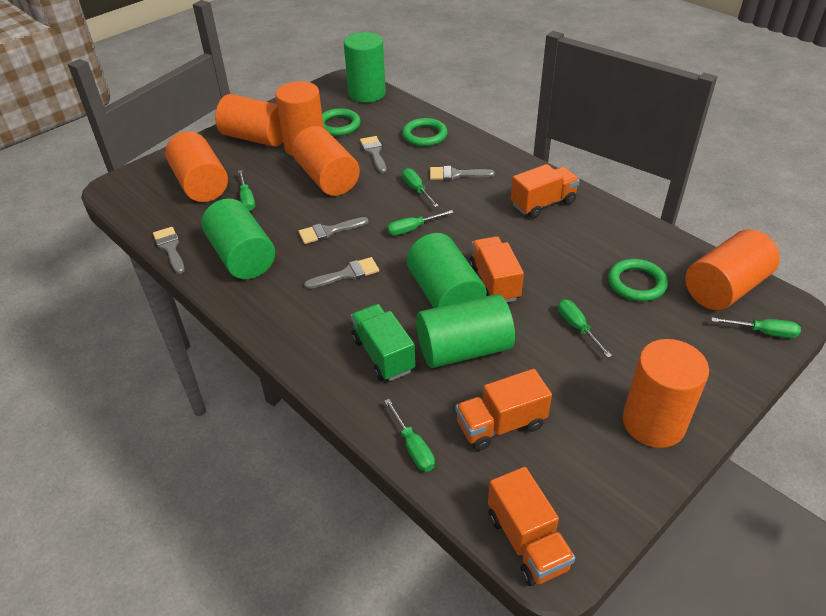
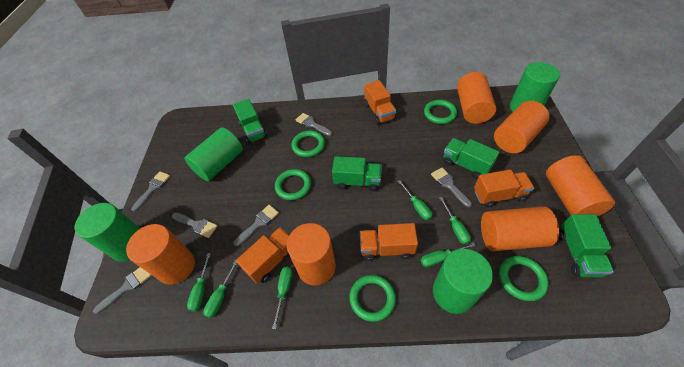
green ring: [322,108,361,136] [402,118,448,146] [608,259,668,301] = 3 -> [275,169,311,200] [292,131,325,157] [349,275,396,322] [424,100,457,124] [499,256,549,301] = 5
green truck: [351,304,415,381] = 1 -> [233,99,267,144] [332,156,382,191] [443,138,499,179] [559,214,614,277] = 4
grey brush: [153,227,185,274] [298,217,369,244] [304,257,379,289] [360,136,387,173] [430,166,495,180] = 5 -> [93,267,152,314] [131,171,170,212] [172,212,218,238] [234,205,279,246] [295,113,332,136] [431,168,472,207] = 6

